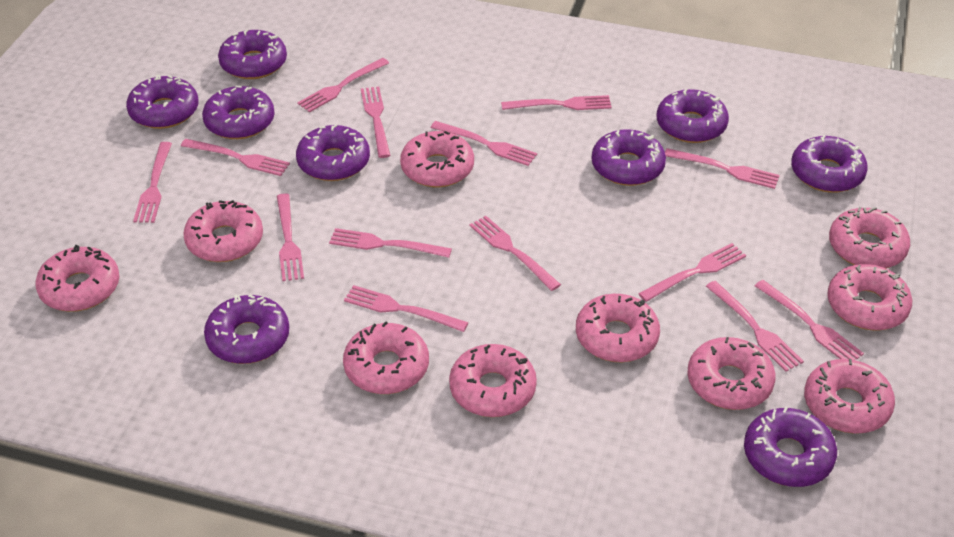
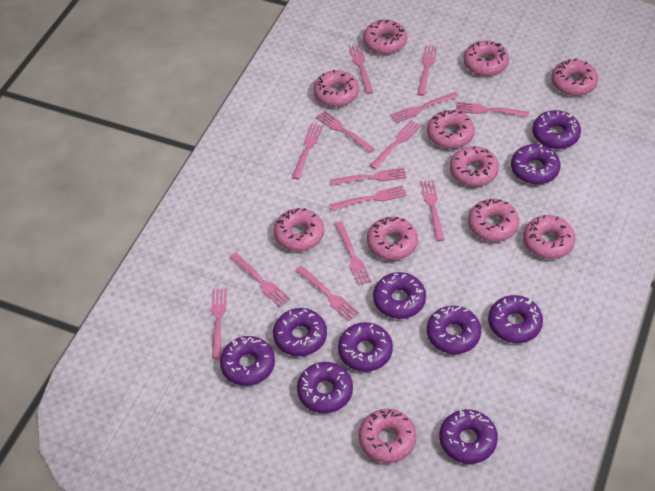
pink donut: [35,245,119,312] [183,200,263,262] [343,321,429,394] [400,131,474,187] [449,344,537,417] [576,294,660,362] [687,337,776,410] [804,359,895,434] [827,264,912,331] [829,207,910,268] = 10 -> [274,208,324,251] [314,70,359,107] [359,409,417,463] [363,20,407,54] [367,217,418,260] [427,110,475,149] [450,146,499,187] [464,40,509,76] [468,199,519,242] [523,215,575,259] [551,58,598,96] = 11
purple donut: [126,75,198,129] [202,86,275,139] [204,294,289,364] [218,29,287,79] [296,125,370,181] [591,129,666,186] [657,89,729,143] [744,407,837,487] [791,136,868,193] = 9 -> [220,336,275,386] [273,308,327,356] [297,362,353,413] [338,322,393,372] [373,272,426,319] [427,306,481,354] [439,409,498,464] [488,295,543,343] [511,144,560,185] [533,110,581,149] = 10

